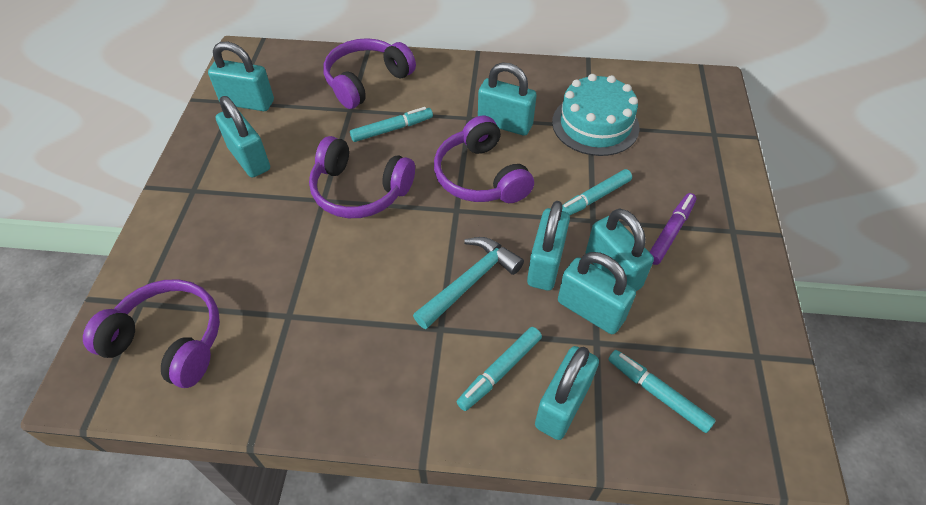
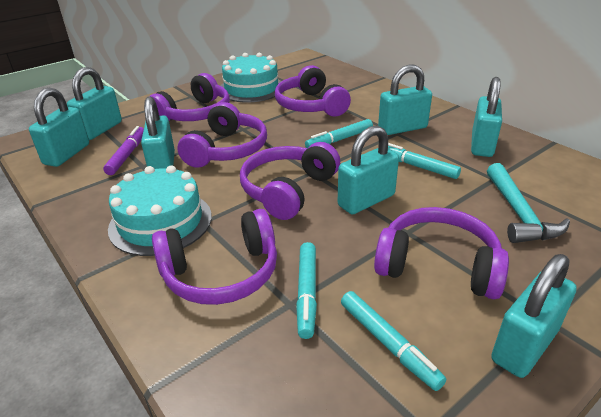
purple headphones: [83,279,220,388] [309,136,415,218] [323,38,416,109] [434,116,534,203] = 4 -> [150,73,230,121] [152,209,277,305] [177,102,267,168] [240,142,340,220] [275,65,351,117] [374,207,509,299] = 6
turquoise cake: [552,74,640,156] = 1 -> [108,165,212,256] [221,53,281,102] = 2

